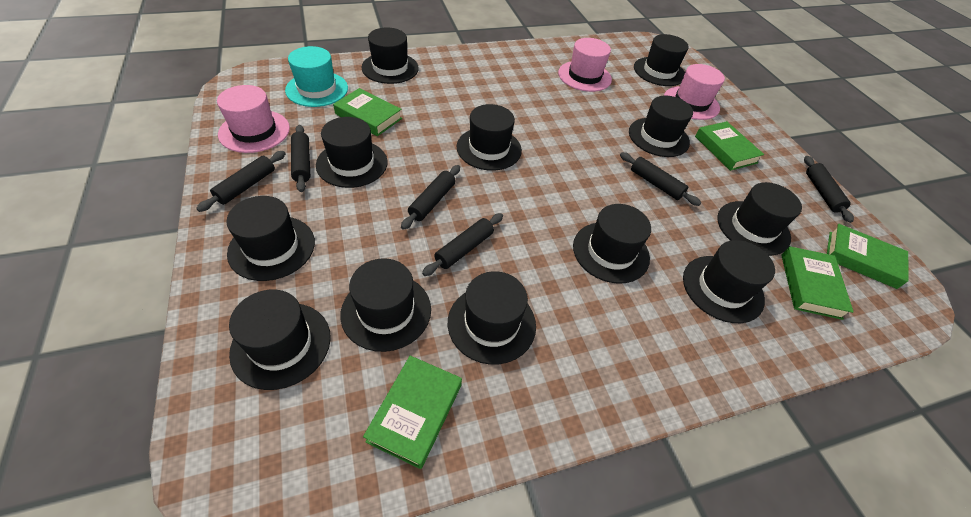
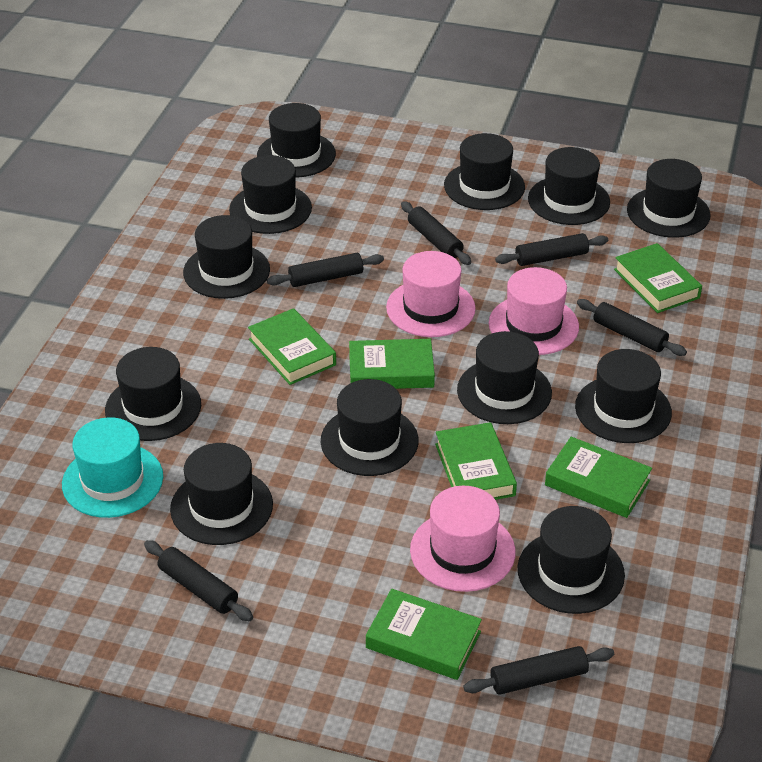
green book: [333,88,402,136] [363,356,462,469] [695,121,764,171] [781,246,854,320] [827,224,909,289] = 5 -> [248,308,336,385] [349,339,435,389] [366,589,482,680] [435,422,517,500] [545,437,652,518] [614,243,702,313] = 6

